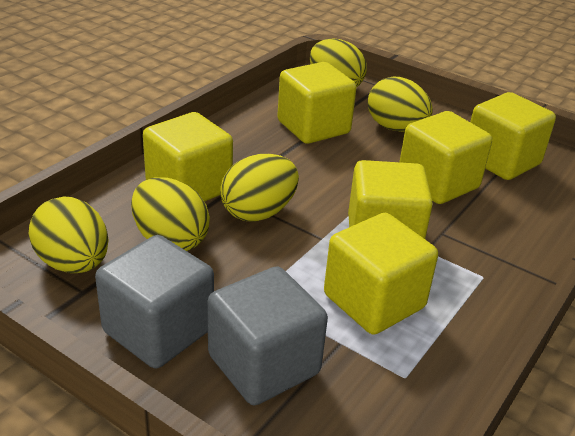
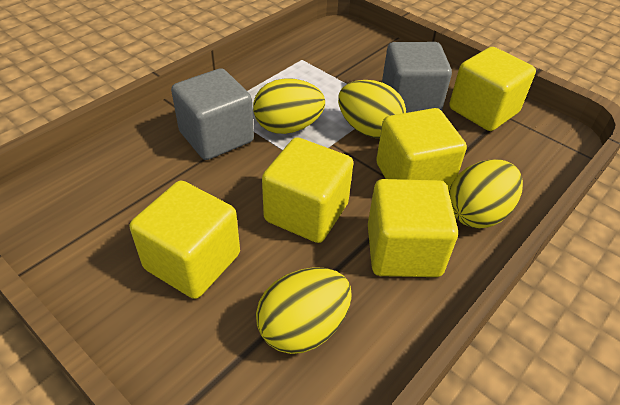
yellow cube: [143,112,233,202] [277,62,357,144] [324,213,438,335] [348,160,433,239] [400,111,492,204] [470,92,556,180] = 6 -> [130,181,240,299] [262,137,353,243] [368,179,458,277] [376,108,467,191] [449,47,536,131] = 5
yellow egg: [29,197,109,273] [131,178,210,251] [220,154,299,222] [310,38,366,87] [368,77,433,132] = 5 -> [253,78,325,134] [256,268,352,354] [338,80,406,138] [449,159,523,228] = 4

